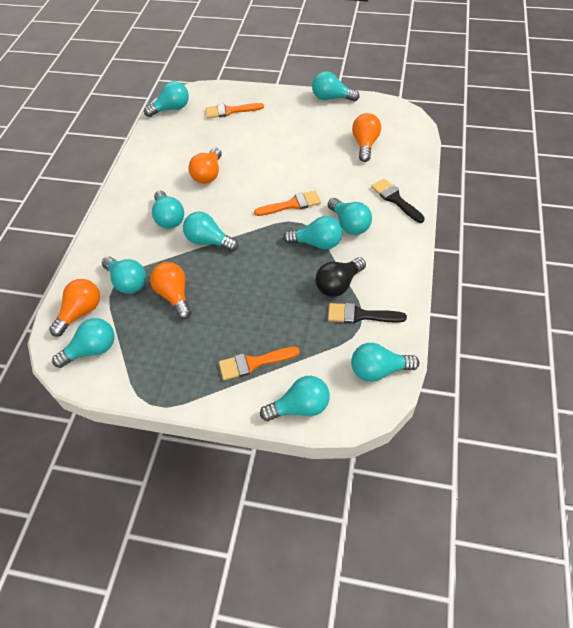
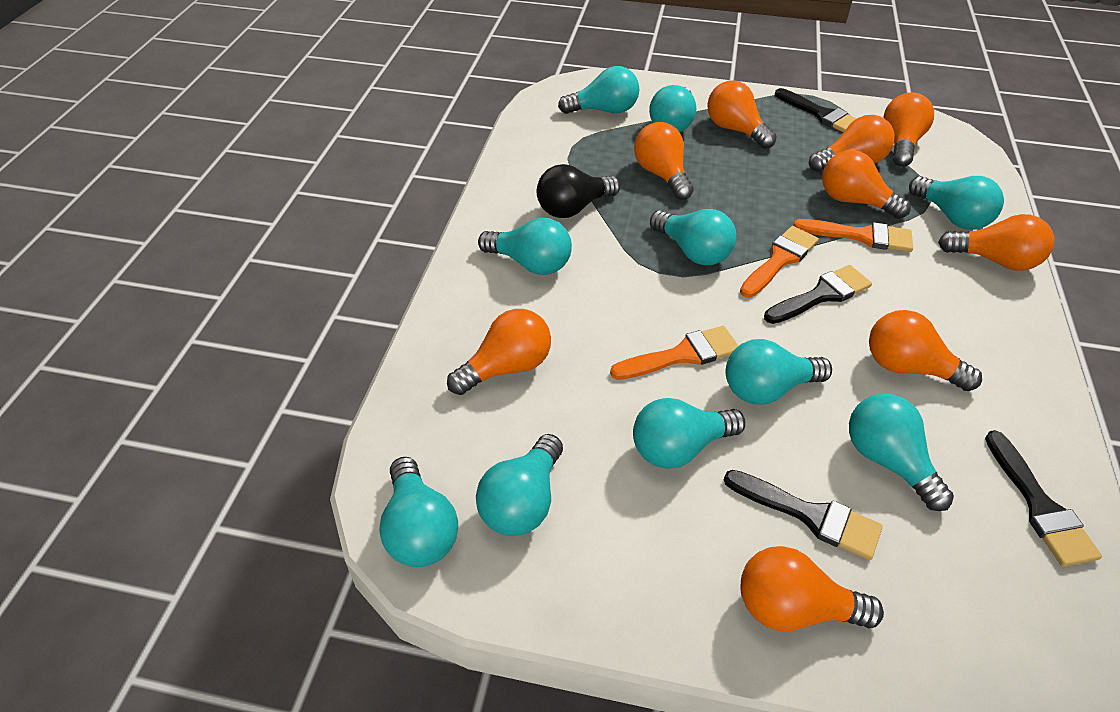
black brush: [328,303,407,324] [371,179,425,223] = 2 -> [724,470,883,560] [764,265,872,324] [775,88,857,132] [985,430,1102,567] = 4
orange light bulb: [49,279,100,337] [150,262,191,319] [189,148,222,184] [352,113,381,162] = 4 -> [447,309,551,395] [634,122,694,200] [707,80,777,149] [740,546,884,631] [809,115,895,172] [822,150,911,219] [869,310,982,391] [883,92,934,167] [938,214,1054,271] = 9

